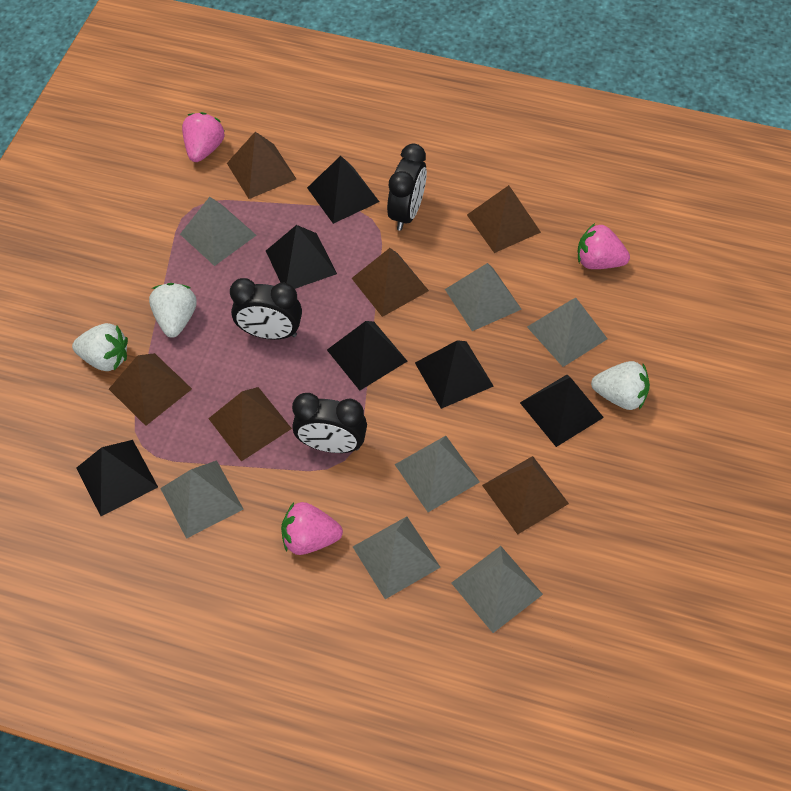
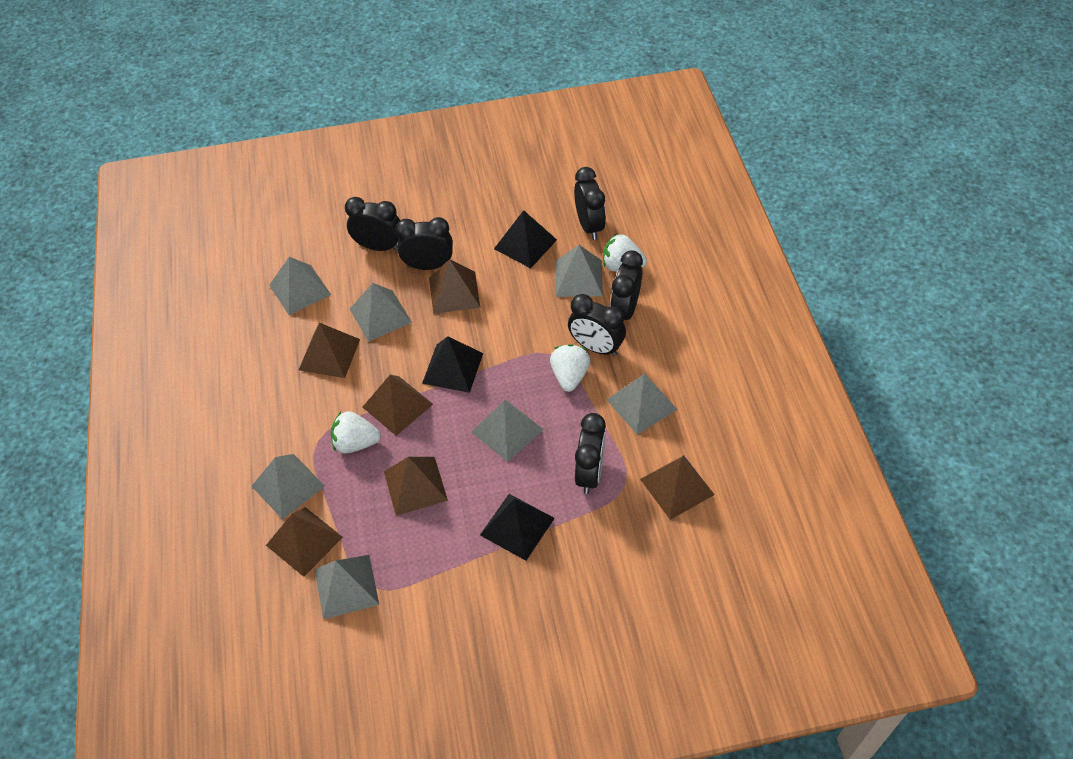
black clock: [230,278,302,340] [292,393,367,453] [387,144,427,231] = 3 -> [345,197,400,251] [395,217,453,270] [568,294,626,356] [574,167,606,240] [575,413,606,494] [610,250,643,320] = 6
black pyramid: [76,440,158,516] [266,225,337,289] [307,156,379,224] [327,321,407,391] [415,340,494,409] [520,375,604,447] = 6 -> [422,336,483,393] [480,494,555,561] [494,210,557,268] = 3
pink strawberry: [182,112,225,162] [281,502,343,555] [577,223,630,269] = 3 -> none = 0

